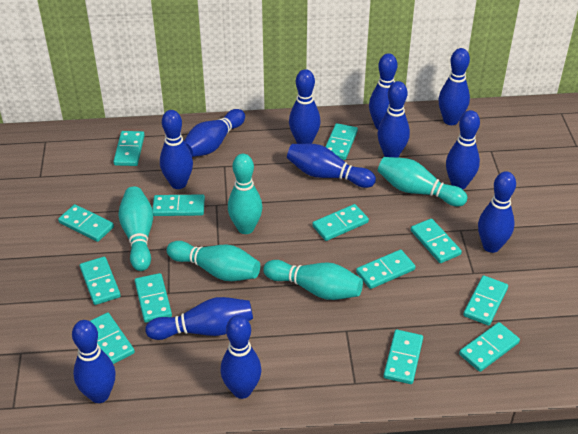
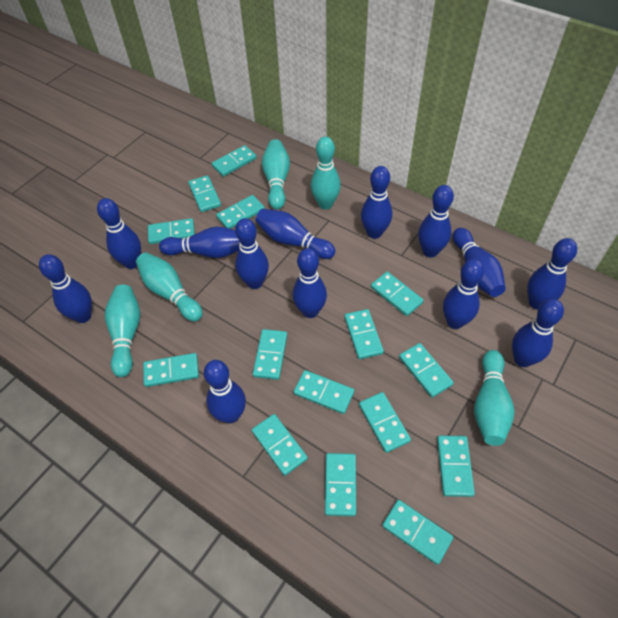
blue bowling pin: [72,320,116,403] [145,297,253,340] [160,110,193,189] [184,109,245,157] [220,315,262,399] [287,144,376,188] [289,69,321,144] [369,53,398,129] [377,81,410,158] [438,48,470,125] [446,110,480,189] [478,171,516,253] = 12 -> [39,254,92,323] [97,198,141,269] [159,227,240,258] [204,360,246,423] [235,218,269,289] [255,209,335,259] [292,248,327,318] [361,166,392,239] [418,185,454,257] [443,259,484,329] [453,228,506,297] [512,299,564,367] [527,238,577,310] = 13
turquoise domino: [58,204,114,242] [80,257,121,305] [90,312,135,364] [113,131,145,166] [135,273,172,323] [152,194,205,216] [312,204,369,241] [325,123,358,160] [356,250,416,289] [384,330,423,384] [411,218,462,263] [459,322,520,372] [463,275,508,326] = 13 -> [143,353,199,387] [148,218,195,244] [188,175,221,212] [212,145,257,177] [216,195,265,229] [252,414,308,476] [253,329,287,380] [293,370,354,414] [325,453,356,516] [344,309,384,359] [359,392,411,453] [371,272,424,316] [382,500,453,565] [399,343,454,398] [437,436,475,497] = 15

